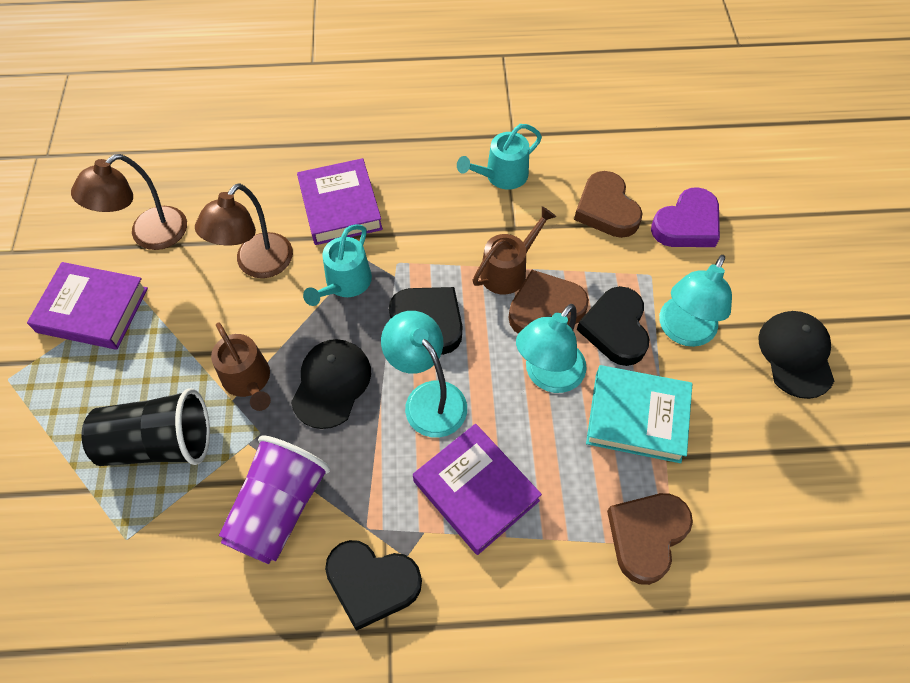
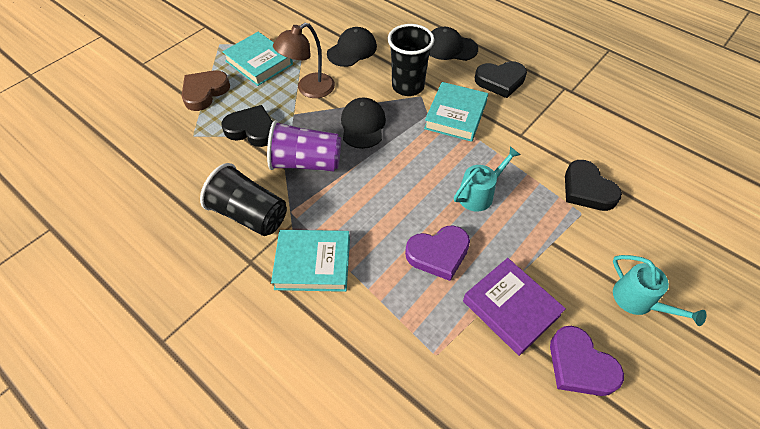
black cap: [291,339,371,429] [758,311,834,399] = 2 -> [327,27,377,67] [341,98,386,149] [429,27,478,61] = 3
black cup: [81,388,210,466] = 1 -> [200,163,287,236] [388,24,434,96] = 2
brown heart: [508,270,589,334] [574,171,643,238] [607,493,693,585] = 3 -> [181,70,230,111] = 1
brown lamp: [71,154,187,250] [195,183,293,278] = 2 -> [273,23,335,98] = 1
brown watering can: [211,322,271,411] [472,206,556,295] = 2 -> none = 0
purple book: [27,262,148,350] [297,158,383,245] [413,423,542,555] = 3 -> [463,258,566,356] = 1
purple heart: [651,187,720,247] = 1 -> [405,226,470,281] [550,326,624,396] = 2
turquoise book: [586,365,692,463] = 1 -> [222,32,293,86] [271,230,350,292] [424,82,488,142] = 3
turquoise lamp: [381,311,467,438] [516,304,587,393] [659,255,732,347] = 3 -> none = 0

